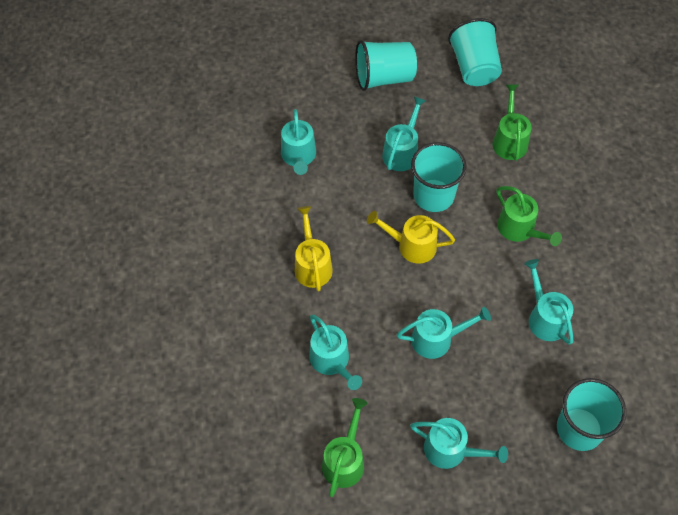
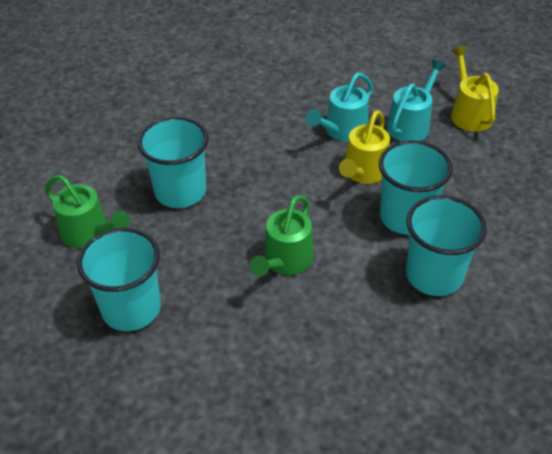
green watering can: [322,398,368,497] [492,84,532,161] [497,186,562,246] = 3 -> [45,175,130,248] [250,195,314,276] = 2
turquoise watering can: [281,109,316,175] [309,315,362,390] [382,96,426,171] [397,307,491,359] [410,418,508,469] [524,259,573,345] = 6 -> [306,73,373,142] [387,60,447,142] = 2

